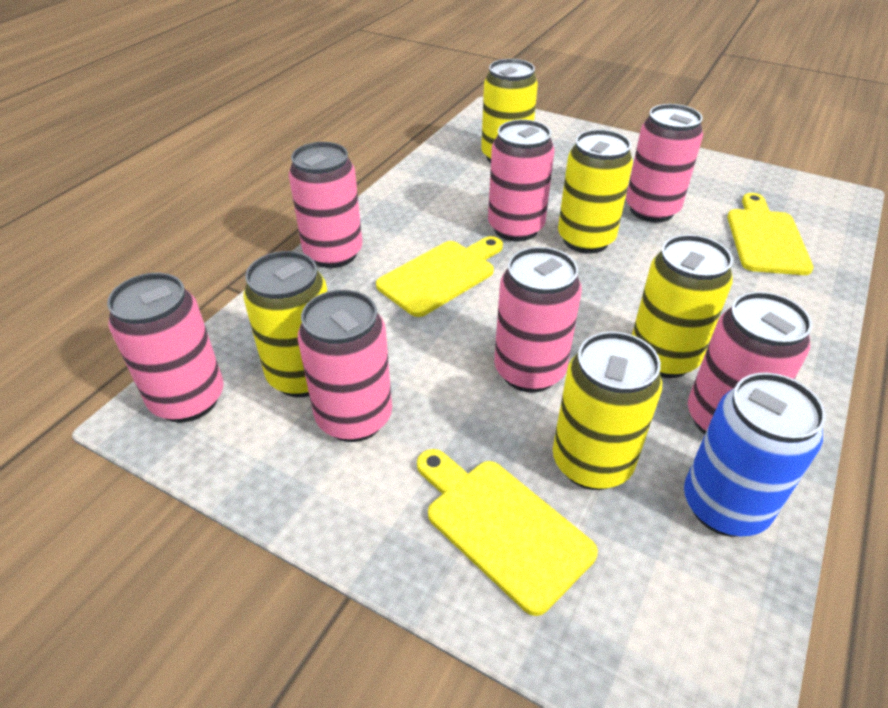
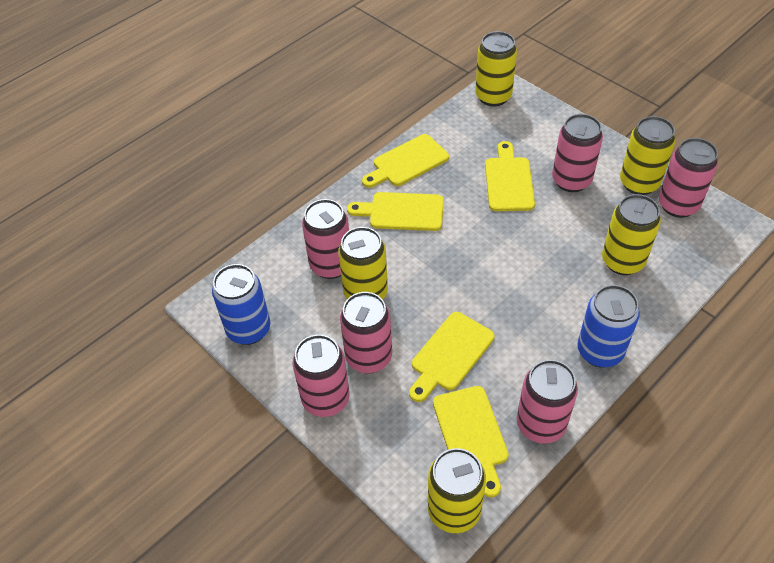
blue can: [684,373,826,537] = 1 -> [212,264,270,345] [578,285,640,367] = 2
pink can: [107,273,224,423] [289,142,362,268] [298,289,392,442] [488,120,554,241] [494,247,582,393] [626,104,703,222] [688,292,812,435] = 7 -> [292,334,350,417] [302,199,349,279] [340,292,392,374] [517,359,578,444] [552,114,603,192] [659,138,718,218] = 6
yellow cutting board: [376,236,503,317] [417,449,598,616] [727,193,814,275] = 3 -> [347,192,444,231] [362,134,449,188] [409,312,494,402] [433,386,509,497] [485,141,535,211] = 5

